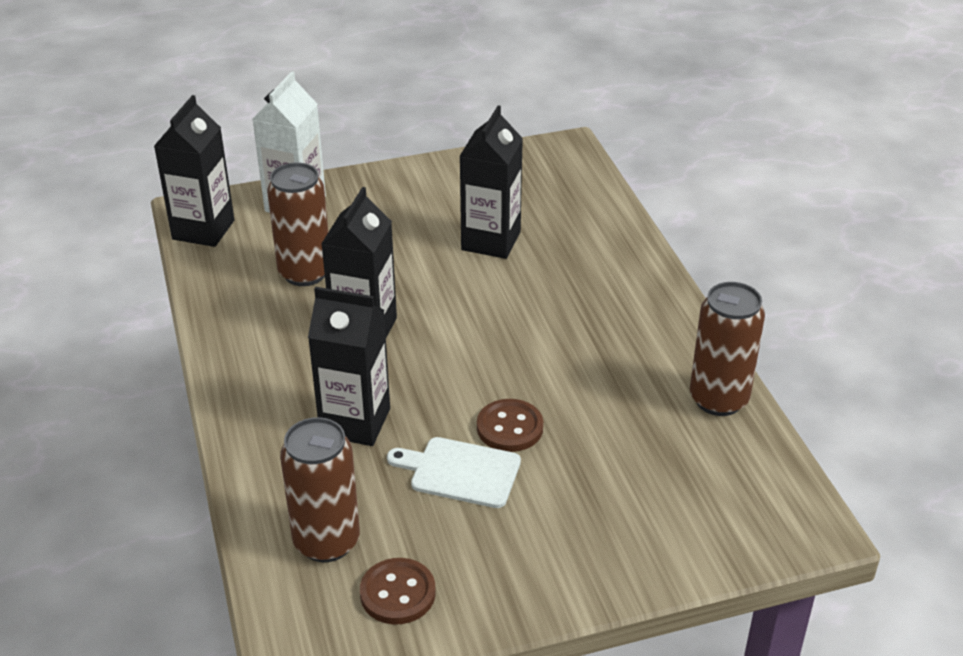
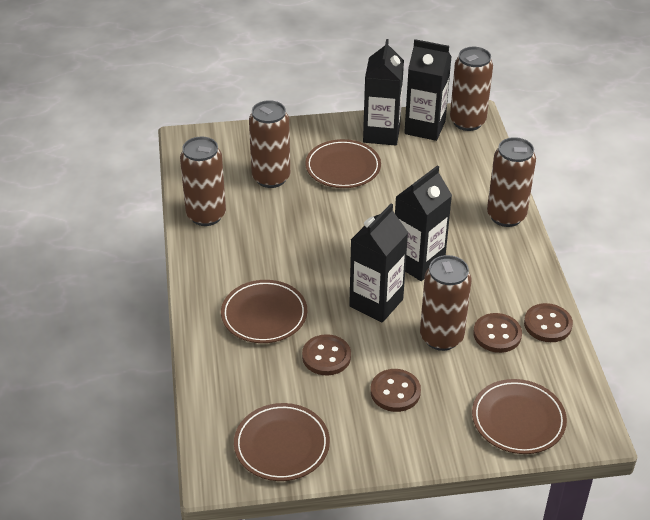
brown button: [360,558,436,624] [477,399,543,452] = 2 -> [302,334,351,375] [370,369,421,412] [473,313,522,353] [524,303,573,342] = 4
brown can: [267,162,328,286] [280,417,360,562] [690,282,765,416] = 3 -> [180,137,226,226] [249,100,290,188] [420,255,471,351] [450,47,493,131] [487,137,536,227] = 5
brown plate: none = 0 -> [221,280,307,343] [234,403,330,481] [305,139,381,188] [472,379,567,454] = 4
white carton: [252,71,326,213] = 1 -> none = 0
white cutting board: [387,437,521,508] = 1 -> none = 0

